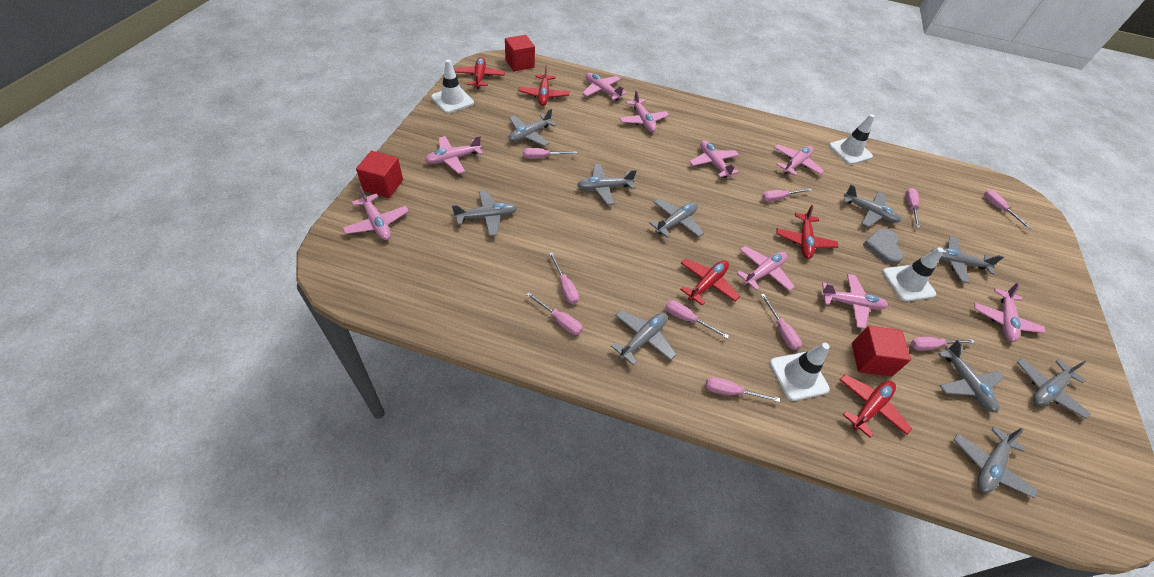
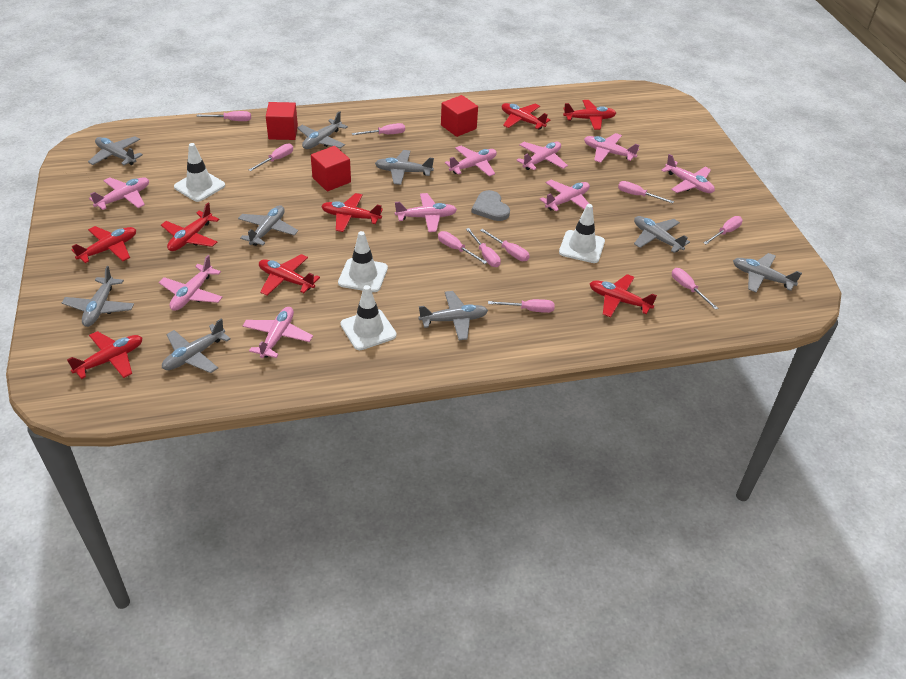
grey plane: [452,190,517,236] [508,108,557,146] [577,164,637,205] [611,310,677,365] [649,198,704,238] [843,185,901,227] [930,236,1004,283] [938,340,1004,413] [954,426,1038,498] [1017,358,1091,419] = 10 -> [62,266,134,327] [88,136,143,165] [162,318,231,373] [238,205,298,246] [298,111,348,149] [375,150,434,185] [418,291,488,340] [634,216,690,253] [733,253,802,292] = 9
red plane: [454,57,505,89] [518,65,569,106] [680,258,740,305] [777,205,838,259] [840,374,912,438] = 5 -> [67,331,143,379] [71,226,136,263] [161,203,219,251] [259,254,320,295] [321,193,383,232] [502,103,550,129] [563,100,616,130] [589,274,657,317] = 8

